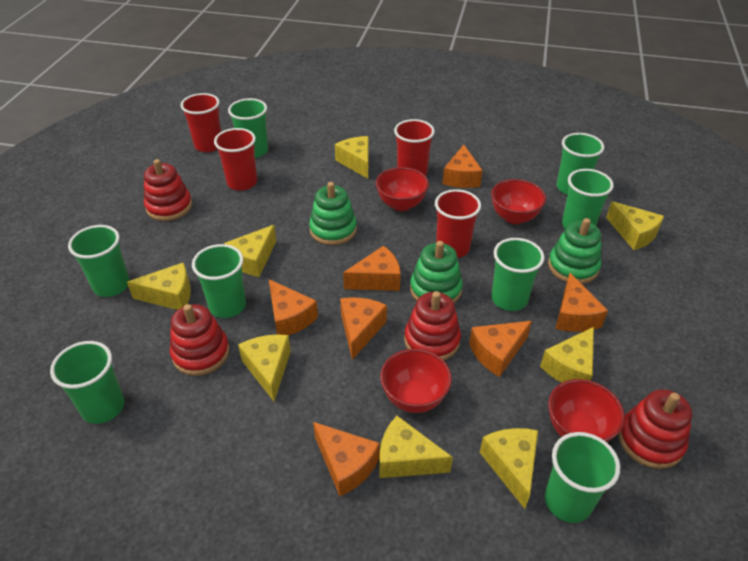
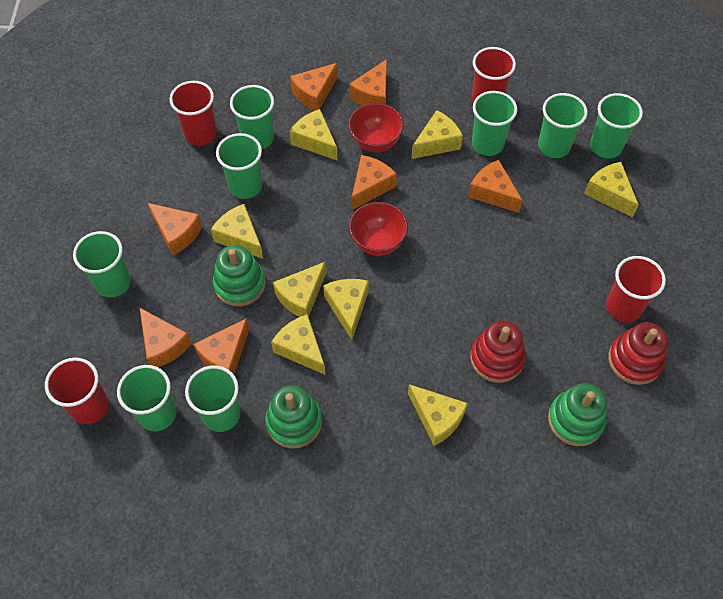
red bowl: [376,167,429,211] [380,349,452,413] [491,179,546,224] [548,379,625,442] = 4 -> [348,103,404,152] [349,202,408,256] = 2
red stacking toy: [144,159,192,221] [170,304,230,376] [404,291,461,360] [619,389,692,469] = 4 -> [470,320,526,383] [608,322,668,385] = 2

